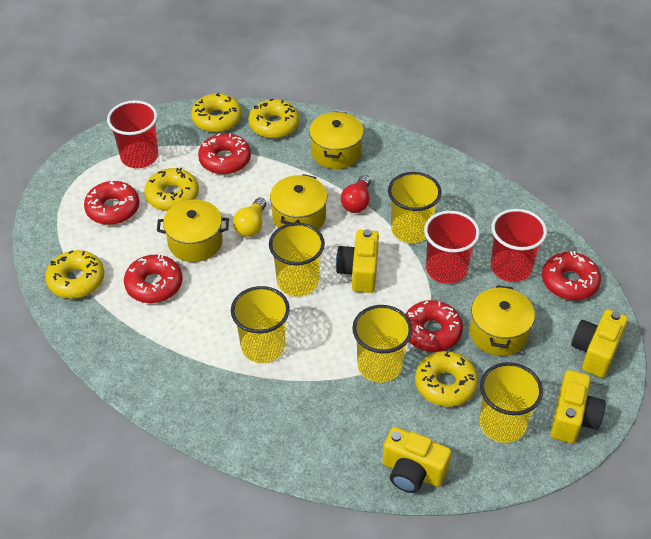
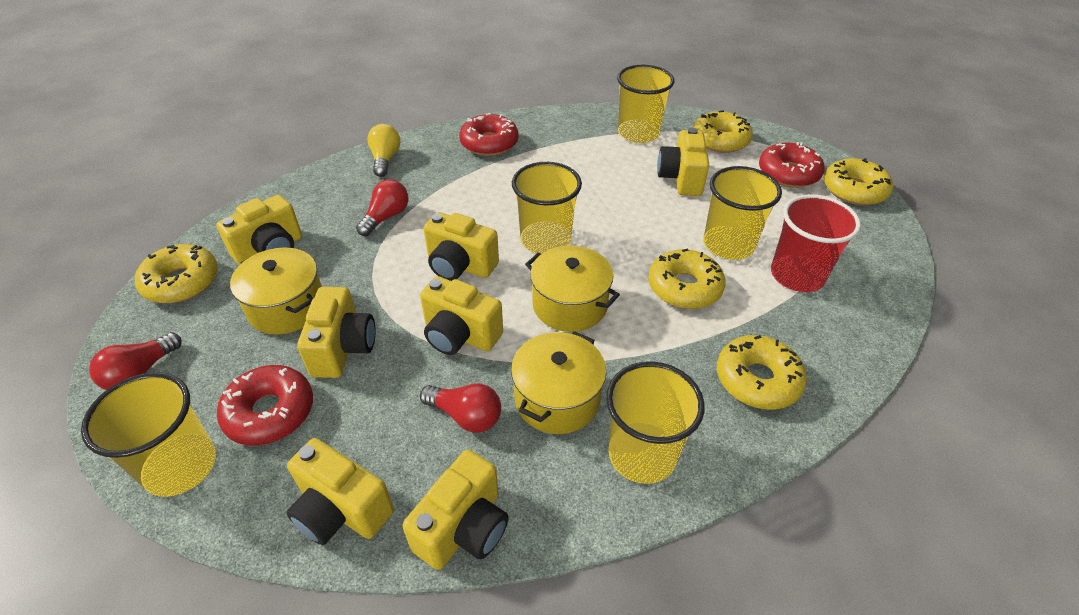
red cup: [107,100,158,168] [424,211,480,284] [491,209,547,282] = 3 -> [771,194,861,292] = 1
red donut: [84,180,140,225] [124,254,182,303] [198,133,251,174] [406,300,463,352] [542,251,601,300] = 5 -> [217,365,313,446] [459,113,519,156] [759,142,825,188] = 3
red light bulb: [341,175,371,213] = 1 -> [89,332,182,390] [356,179,408,236] [420,383,501,433] = 3
yellow camera: [336,229,379,293] [383,427,452,493] [551,370,606,443] [571,309,628,378] = 4 -> [216,195,302,265] [286,438,394,545] [297,287,376,378] [403,450,509,570] [420,276,503,355] [423,212,499,281] [657,128,710,196] = 7
yellow pot: [157,200,229,262] [270,174,327,230] [309,111,364,169] [470,285,535,356] = 4 -> [230,247,322,335] [511,331,606,434] [525,245,620,332] = 3

